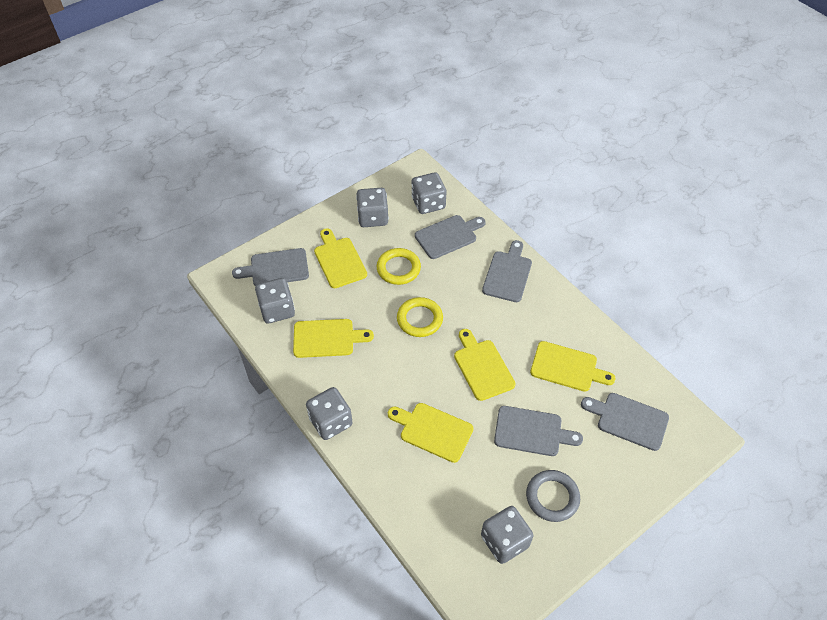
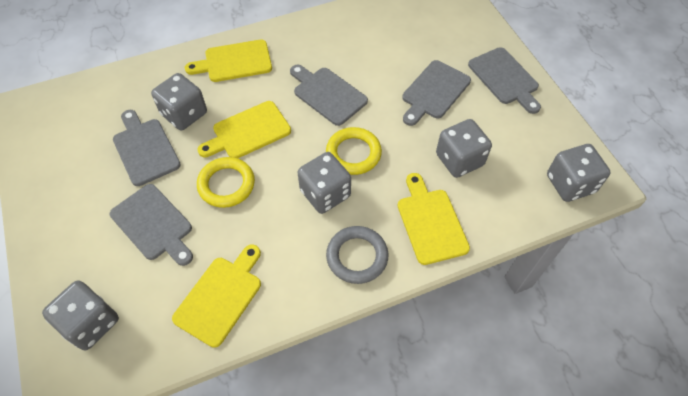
yellow cutting board: [293,319,374,358] [314,228,367,288] [388,403,474,463] [454,329,516,401] [530,341,615,392] = 5 -> [172,244,261,348] [185,39,272,82] [197,101,291,158] [398,173,470,265] = 4

